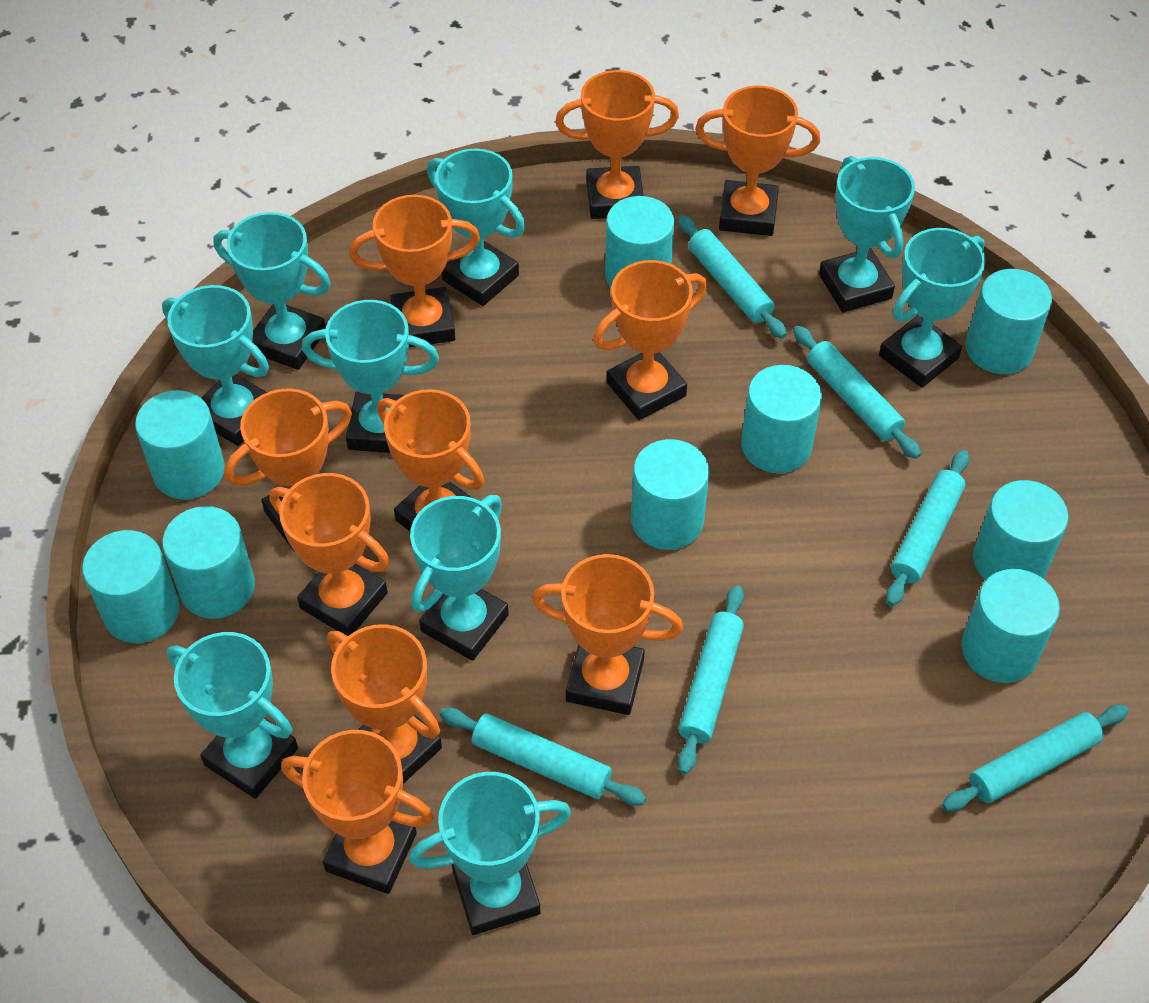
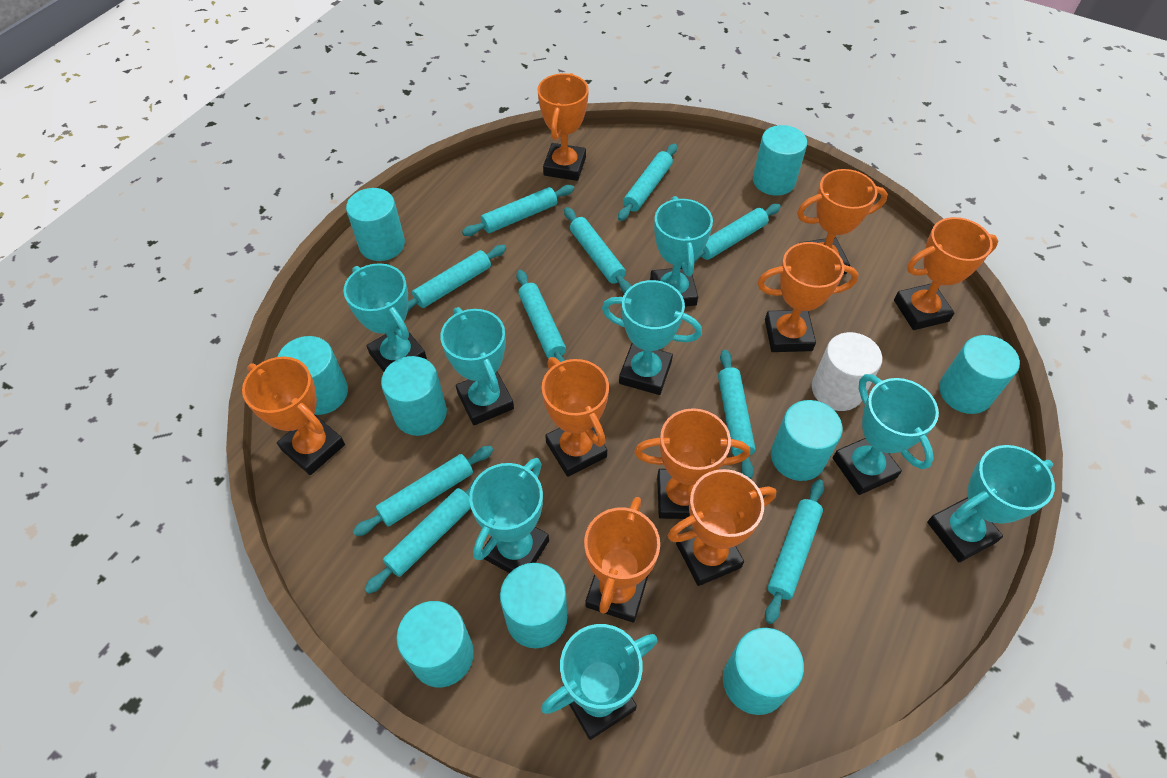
orange trophy: [224,388,352,552] [269,473,390,636] [281,730,434,894] [327,624,442,784] [349,195,480,347] [377,389,484,531] [532,554,683,715] [555,70,679,219] [593,260,707,420] [695,86,820,236] = 10 -> [242,357,345,475] [537,73,589,181] [542,357,609,477] [584,497,660,623] [634,408,750,519] [667,469,776,586] [757,242,859,352] [797,169,888,275] [894,217,998,330] = 9
turquoise rolling pin: [440,708,646,805] [677,585,744,774] [678,215,787,339] [793,326,921,459] [886,450,969,606] [942,705,1129,811] = 6 -> [353,446,493,536] [364,477,477,594] [408,245,506,311] [462,185,574,236] [516,270,566,362] [564,207,631,293] [618,144,677,221] [694,204,781,263] [718,350,756,479] [765,479,824,624] = 10
turquoise trophy: [162,285,269,446] [166,632,298,799] [213,212,331,370] [302,300,439,453] [409,772,571,935] [410,495,509,661] [427,148,525,306] [819,156,915,312] [879,228,986,388] = 9 -> [343,263,427,372] [440,307,514,425] [469,458,549,573] [541,624,657,740] [602,280,702,395] [650,196,713,307] [833,374,939,495] [927,445,1055,562] = 8
white cylinder: none = 0 -> [812,332,882,411] = 1

